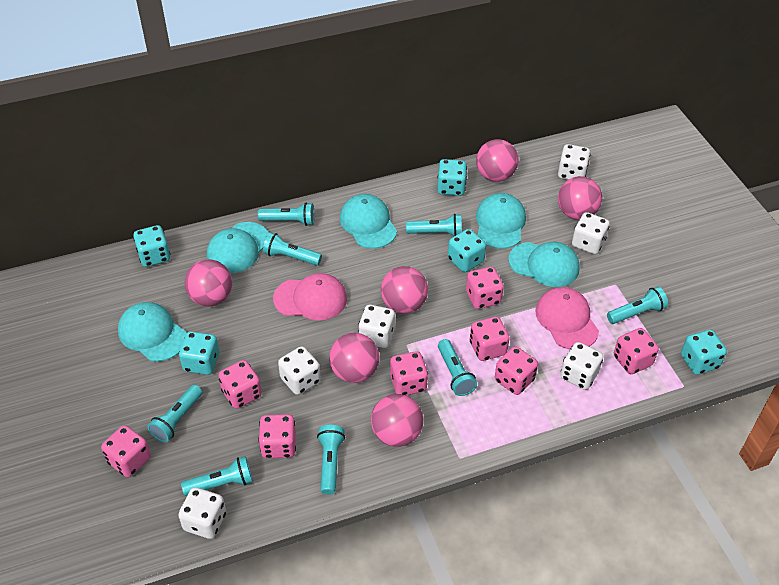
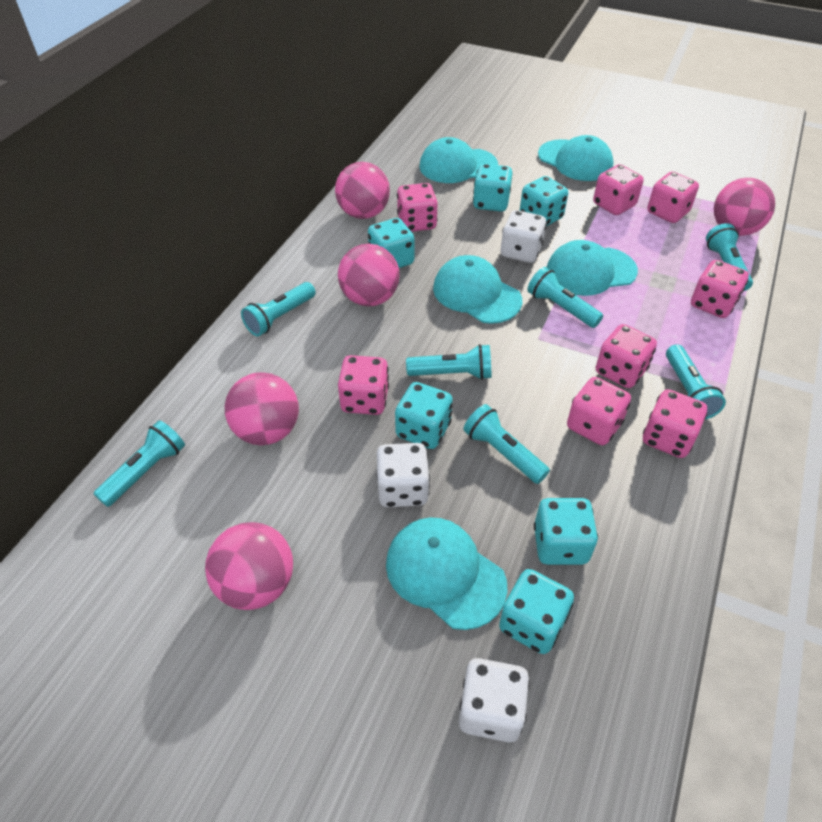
pink ball: [185,259,232,307] [329,333,379,383] [371,394,423,447] [381,266,428,314] [476,139,518,182] [558,176,602,220] = 6 -> [205,522,293,610] [225,372,299,445] [335,162,390,219] [338,244,400,307] [714,178,775,236] = 5
pink cap: [273,273,347,321] [536,287,599,349] = 2 -> none = 0
turquoise dice: [133,225,170,267] [179,331,219,375] [437,159,467,196] [448,229,486,272] [681,330,727,375] = 5 -> [368,218,415,268] [395,382,453,449] [473,164,512,212] [499,569,574,654] [520,176,568,226] [534,498,598,565] = 6
turquoise flashlight: [147,385,202,443] [181,456,253,496] [258,202,315,226] [263,232,322,265] [317,425,345,495] [406,214,462,236] [438,339,477,396] [607,286,668,324] = 8 -> [93,420,185,507] [241,282,316,336] [406,344,491,380] [463,404,550,484] [527,267,603,328] [666,344,726,419] [706,223,753,291] = 7
white dice: [178,487,226,539] [278,346,321,395] [358,305,395,348] [558,144,591,180] [560,342,603,390] [572,212,610,254] = 6 -> [377,443,430,507] [459,658,530,742] [501,210,546,263] = 3

